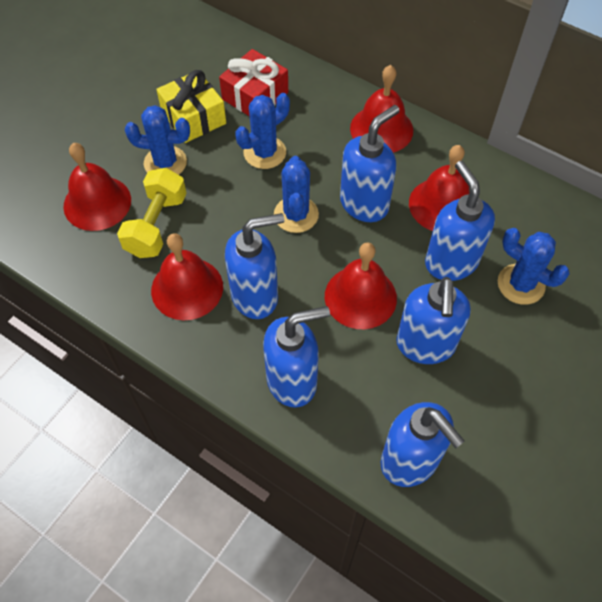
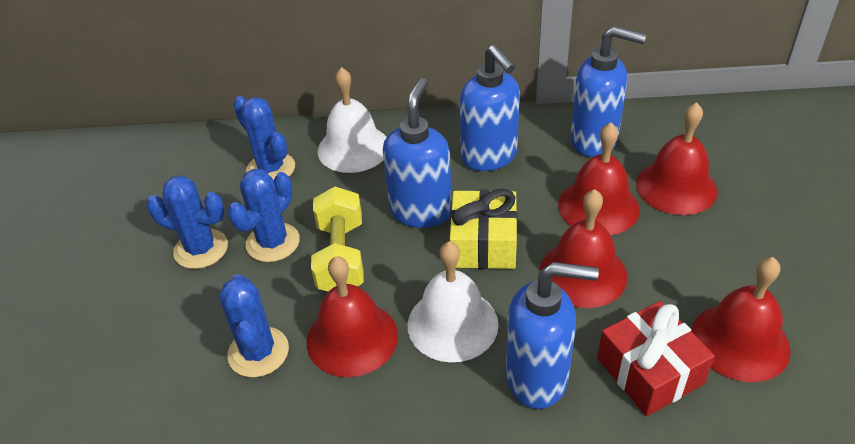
blue soap dispenser: [225,213,284,319] [263,306,330,407] [340,105,400,222] [381,402,465,487] [396,277,471,364] [425,161,495,281] = 6 -> [383,78,452,228] [460,45,520,171] [506,262,599,409] [570,26,646,157] = 4
white bell: none = 0 -> [318,67,387,173] [408,241,499,362] = 2

